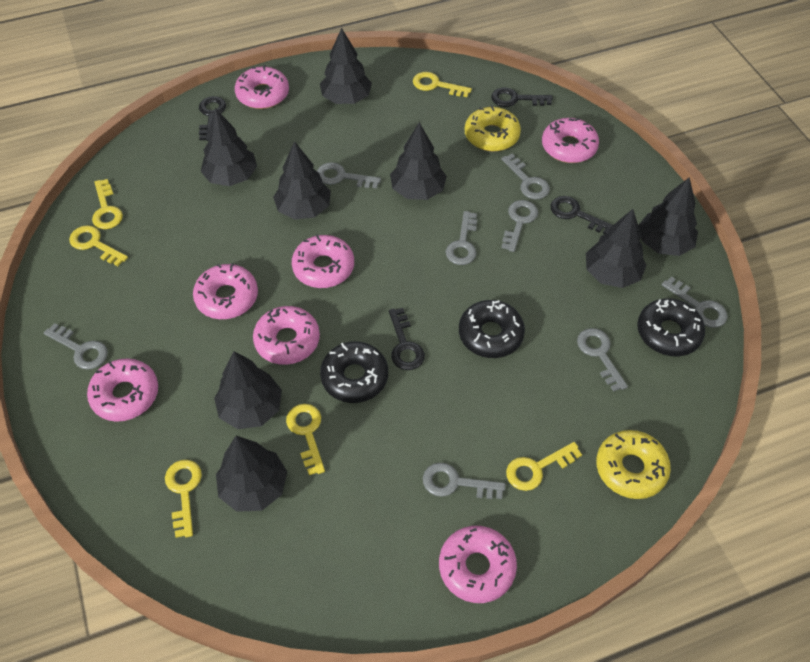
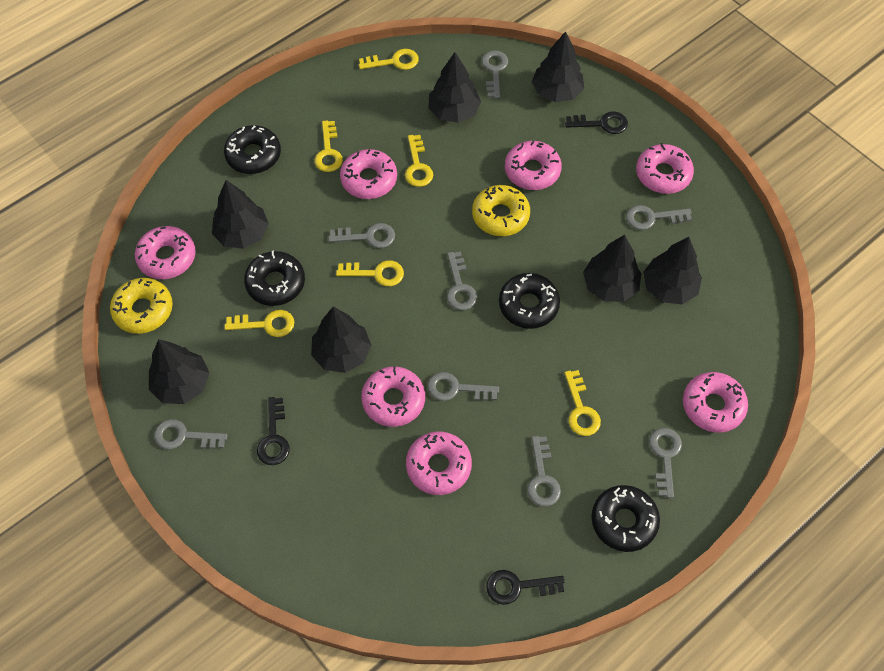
black donut: [320,341,388,403] [459,300,525,358] [637,298,705,356] = 3 -> [224,125,281,174] [244,251,305,306] [499,273,560,329] [591,485,660,552] = 4
black key: [199,96,226,141] [389,308,425,370] [491,88,553,107] [550,196,613,234] = 4 -> [257,397,290,465] [486,570,565,605] [565,111,628,134] = 3
black tree: [200,108,257,186] [214,351,282,429] [216,436,287,512] [273,141,331,220] [320,28,372,104] [390,122,447,200] [586,209,647,288] [638,177,698,256] = 8 -> [149,339,210,404] [212,180,269,249] [311,306,371,373] [428,52,481,123] [532,31,584,102] [583,235,642,302] [643,237,702,304] = 7

